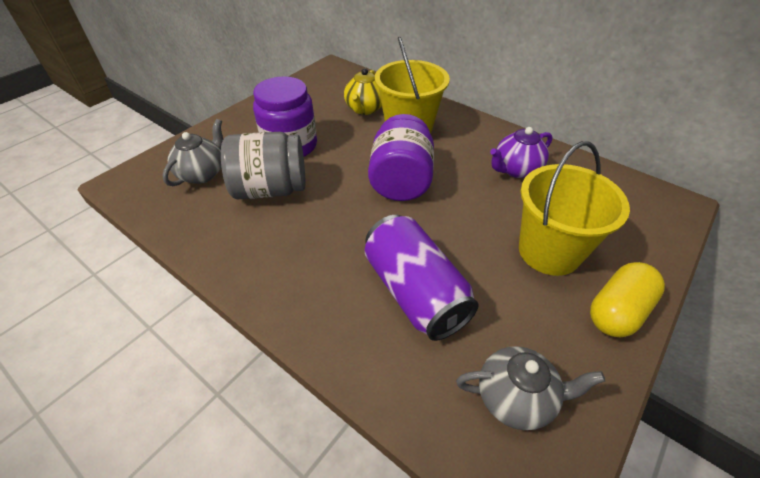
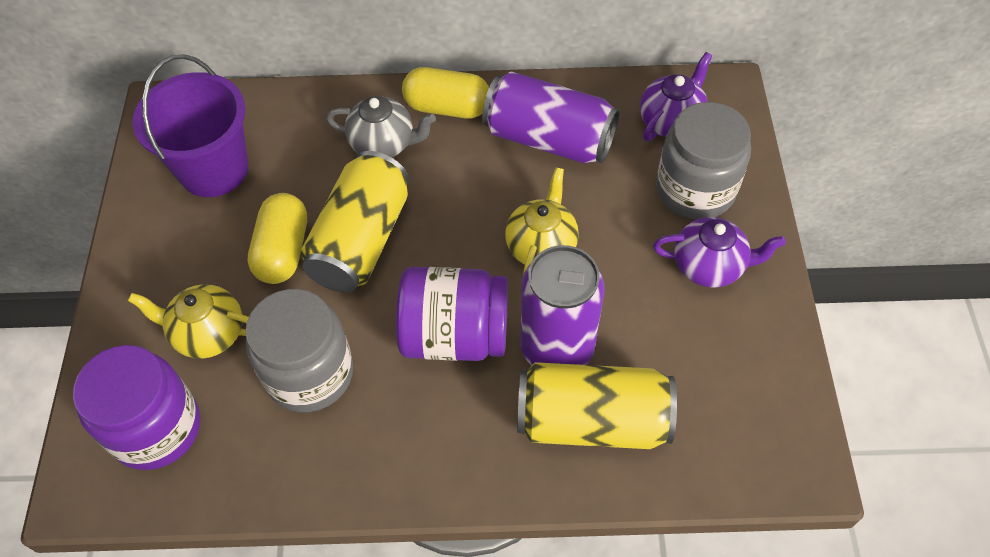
grey jar: [221,132,305,199] = 1 -> [245,289,353,412] [656,102,751,220] = 2
grey teapot: [162,119,223,186] [456,346,605,430] = 2 -> [326,96,436,158] = 1
purple bucket: none = 0 -> [133,54,248,197] = 1
purple can: [365,215,478,341] = 1 -> [482,71,619,163] [521,245,605,366] = 2
purple teapot: [490,127,553,178] = 1 -> [640,52,712,141] [653,217,786,287] = 2
yellow bucket: [375,37,450,134] [519,141,630,276] = 2 -> none = 0
yellow can: none = 0 -> [301,151,409,293] [517,362,677,449] = 2
yellow capsule: [590,262,665,338] = 1 -> [247,193,307,284] [402,67,489,118] = 2
yellow teapot: [344,68,382,115] = 1 -> [128,284,249,359] [505,167,579,275] = 2

